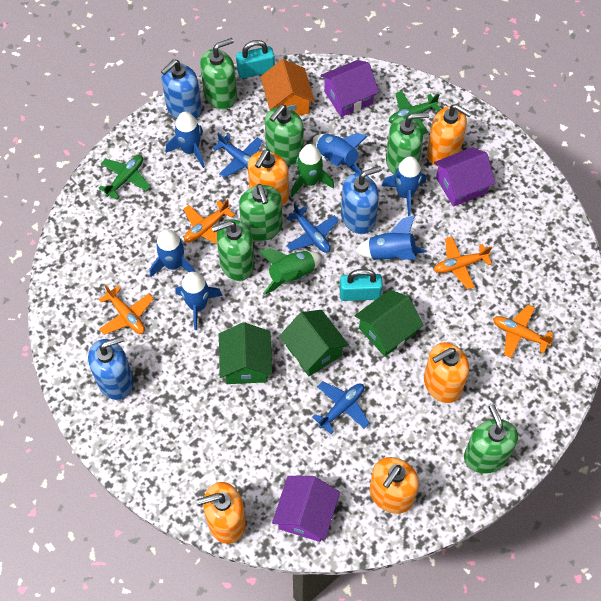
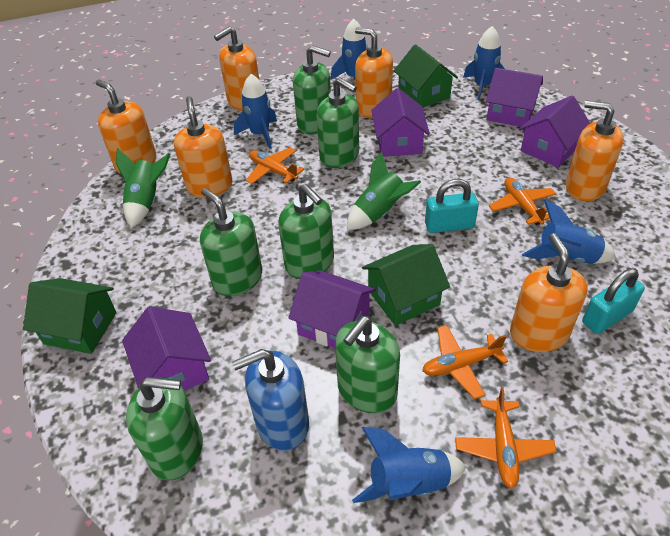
blue plane: [213,133,263,178] [286,203,339,253] [312,381,369,434] = 3 -> none = 0
blue rocket: [150,229,195,277] [166,112,205,168] [175,272,223,330] [313,133,367,173] [355,215,427,261] [382,156,426,216] = 6 -> [234,74,277,149] [331,19,367,79] [352,427,466,503] [464,26,505,100] [522,200,616,264] = 5
blue soap dispenser: [88,336,134,400] [161,59,202,119] [341,166,382,234] = 3 -> [232,349,309,451] = 1
green plane: [98,155,151,200] [389,91,441,135] = 2 -> none = 0
orange house: [261,59,315,115] = 1 -> none = 0
orange soap dispenser: [197,482,246,544] [248,149,289,206] [369,457,419,514] [424,342,469,403] [427,104,472,166] = 5 -> [96,80,156,174] [174,96,232,197] [214,27,259,111] [355,28,393,118] [510,233,588,352] [566,101,624,201] = 6
purple house: [272,476,340,542] [320,60,379,117] [434,147,495,207] = 3 -> [122,306,211,391] [288,270,376,348] [371,88,430,157] [486,68,543,127] [519,96,591,167] = 5

